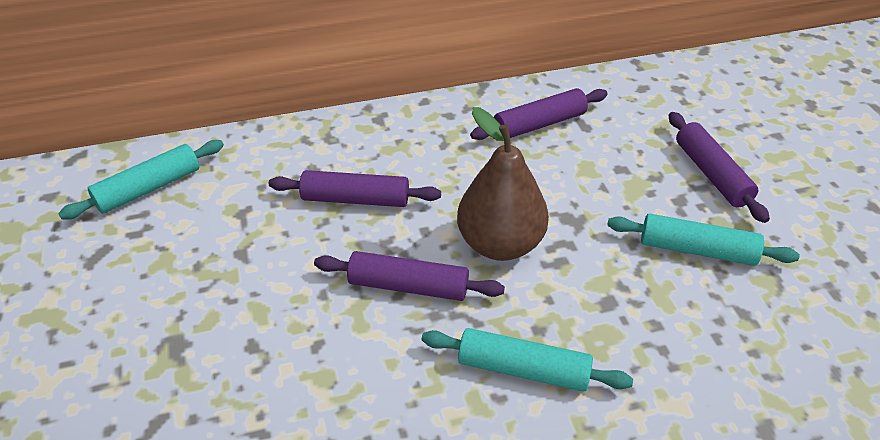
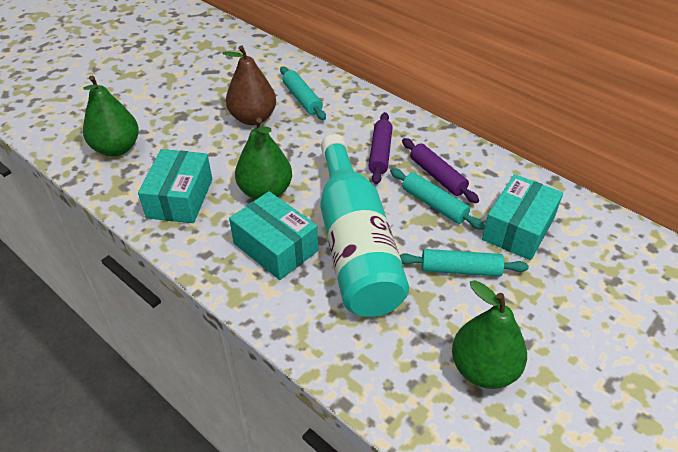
green pear: none = 0 -> [83,76,139,156] [235,118,292,200] [452,280,527,389] = 3
purple rolling pin: [269,170,441,207] [314,251,505,301] [470,88,608,140] [669,112,770,223] = 4 -> [368,112,393,184] [402,138,479,203] = 2
turquoise bottle: none = 0 -> [320,134,409,317] = 1
turquoise box: none = 0 -> [138,149,212,223] [229,191,318,280] [482,174,563,260] = 3

